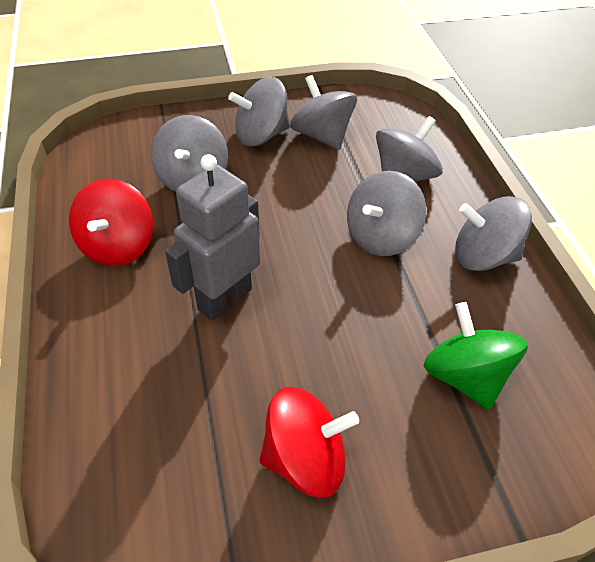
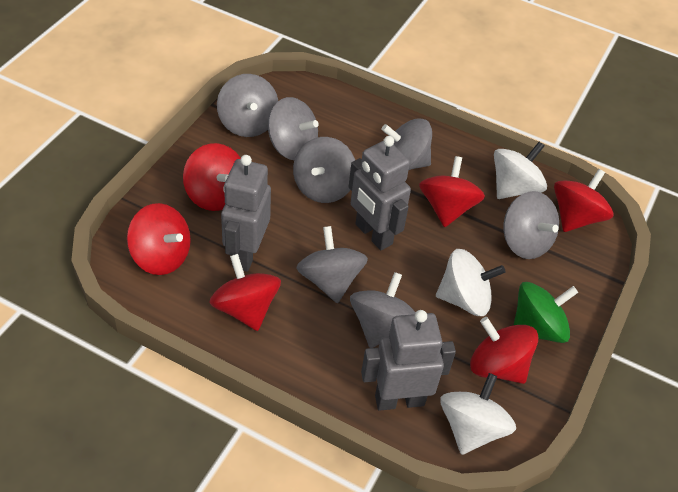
grey robot: [165,154,260,321] = 1 -> [221,155,271,272] [349,136,411,250] [361,310,456,411] = 3
grey spinning top: [151,115,228,192] [228,77,290,146] [290,75,357,150] [347,171,426,256] [376,116,443,181] [455,196,532,271] = 6 -> [217,74,278,137] [268,97,319,160] [293,137,355,203] [296,226,368,303] [350,272,416,348] [381,118,432,170] [503,191,559,259] = 7
red spinning top: [69,179,153,266] [259,387,359,498] = 2 -> [127,203,191,275] [183,143,241,211] [209,254,281,331] [419,156,485,227] [470,317,538,384] [554,169,613,232] = 6
white spinning top: none = 0 -> [436,249,506,316] [440,373,516,455] [494,142,547,199] = 3

